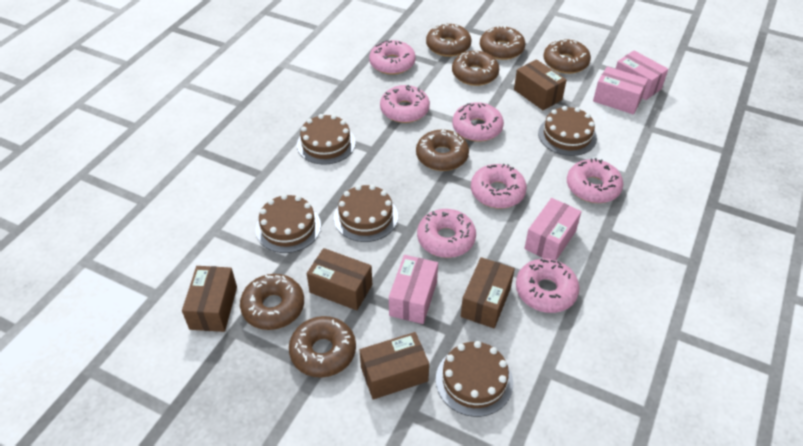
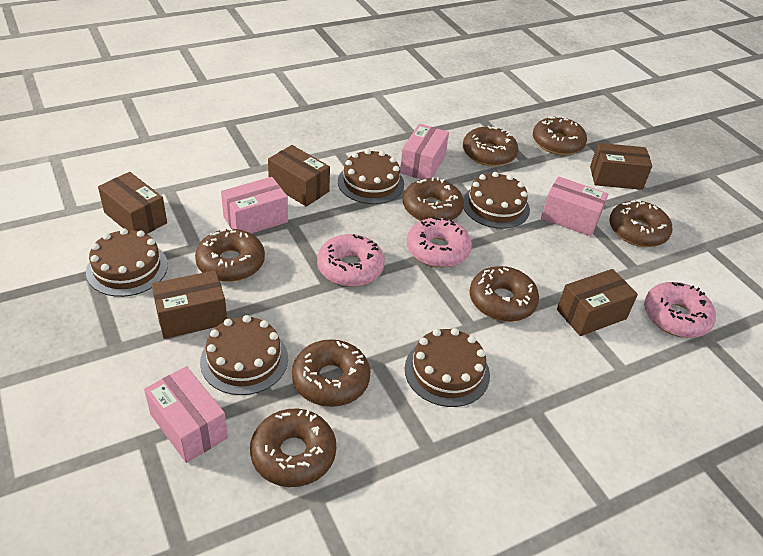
brown donut: [240,274,304,330] [289,316,356,378] [416,129,469,171] [426,23,471,57] [452,51,499,86] [480,25,525,60] [543,39,591,74] = 7 -> [195,228,265,282] [250,409,336,487] [292,339,370,407] [403,177,464,221] [463,126,518,167] [470,266,539,322] [533,116,587,155] [609,200,672,247] = 8
pink donut: [369,40,416,75] [380,85,430,123] [417,209,476,258] [452,102,504,142] [471,164,527,209] [516,258,580,313] [567,158,623,203] = 7 -> [317,234,385,287] [407,217,472,268] [644,282,716,338] = 3

